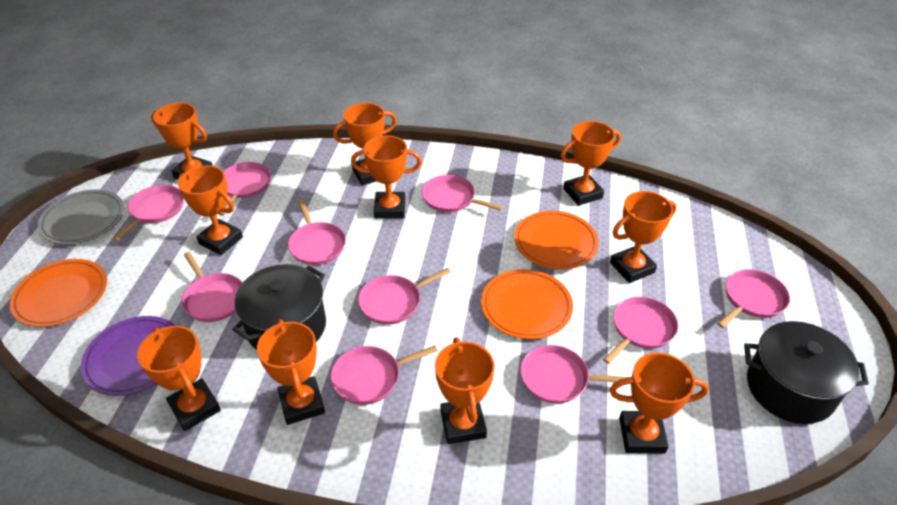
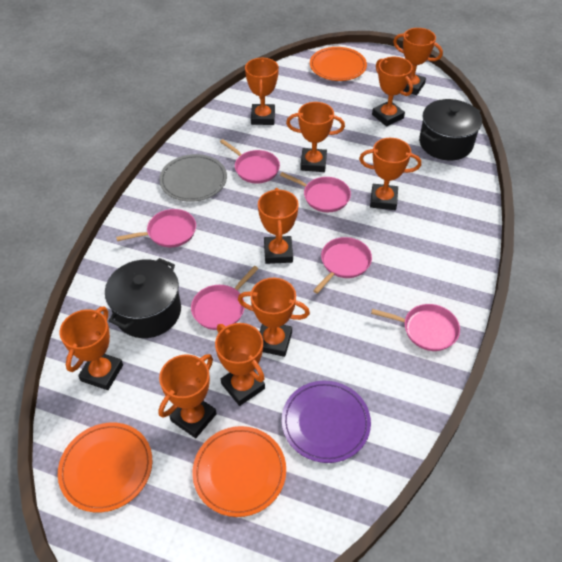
pink pan: [113,185,184,241] [182,252,243,322] [219,162,271,216] [288,199,346,265] [331,345,437,405] [358,268,451,325] [422,175,503,212] [520,345,628,404] [603,297,678,364] [717,269,790,328] = 10 -> [116,209,196,247] [191,266,258,330] [220,139,280,184] [280,172,351,212] [313,237,372,294] [371,304,460,351] = 6

